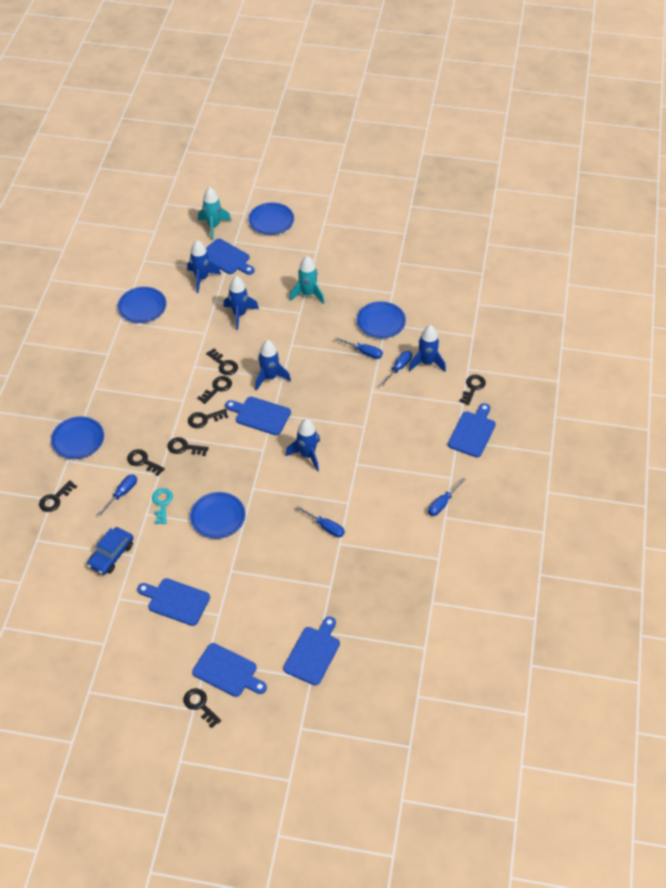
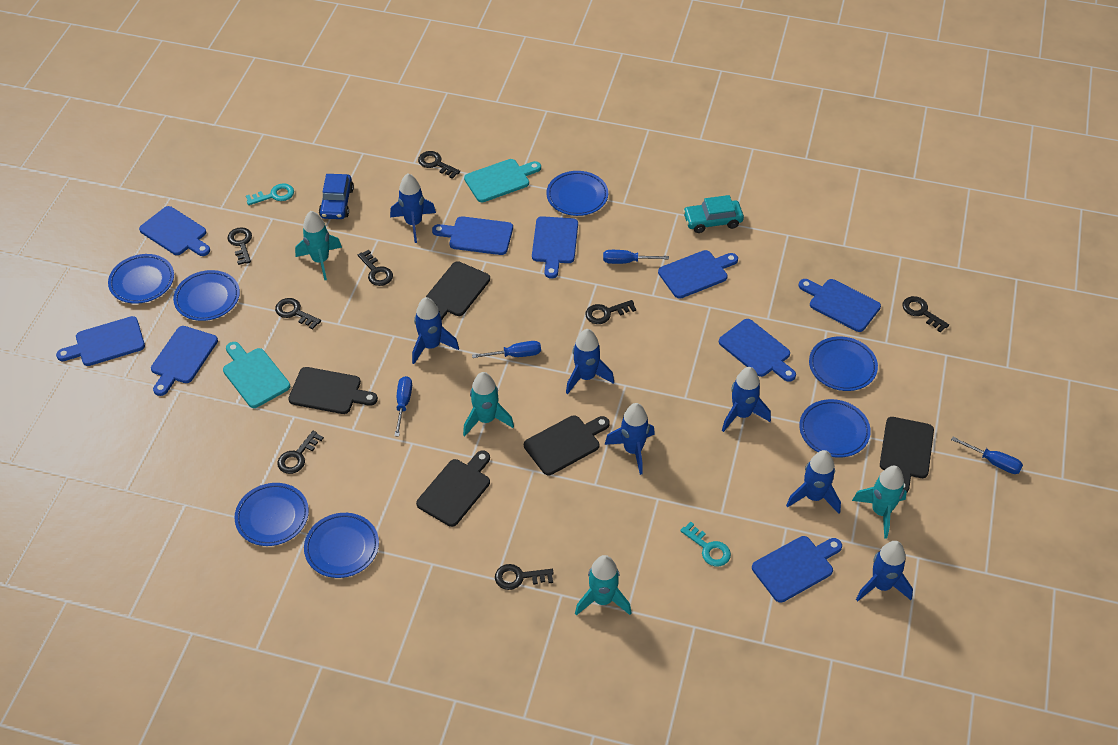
black cutting board: none = 0 -> [288,367,378,414] [416,451,490,527] [426,261,490,320] [524,415,610,475] [880,417,934,492] = 5
blue cutting board: [137,578,210,626] [192,643,267,697] [206,239,254,275] [225,397,291,435] [283,617,340,685] [448,403,496,457] = 6 -> [56,316,145,366] [139,206,210,256] [151,326,218,396] [432,216,513,255] [532,216,578,279] [658,250,738,299] [719,319,796,382] [752,536,842,603] [799,279,881,332] = 9
blue plate: [51,416,104,459] [118,287,166,323] [190,492,245,539] [248,202,294,235] [357,301,406,338] = 5 -> [108,254,174,304] [173,270,240,321] [234,483,309,546] [304,513,379,578] [546,171,608,216] [799,399,871,458] [809,337,878,391] = 7
blue rocket: [187,240,221,293] [224,276,259,330] [255,340,291,391] [286,419,320,472] [409,325,446,372] = 5 -> [390,173,436,243] [412,297,459,364] [566,329,614,394] [605,403,655,475] [722,367,771,432] [786,450,841,514] [856,541,913,601] = 7
blue screwdriver: [98,474,137,516] [296,506,345,537] [335,337,383,359] [380,351,412,386] [428,478,466,516] = 5 -> [394,376,412,436] [472,341,541,358] [603,250,669,264] [951,437,1023,474] = 4
turquoise car: none = 0 -> [683,195,744,233] = 1
turquoise cutting board: none = 0 -> [223,342,290,408] [464,159,541,202] = 2
turquoise key: [152,488,173,524] = 1 -> [246,183,294,205] [680,522,731,566] = 2
turquoise rocket: [198,187,231,240] [289,256,325,304] = 2 -> [295,211,342,280] [463,372,514,436] [575,555,631,616] [852,466,907,538] = 4

